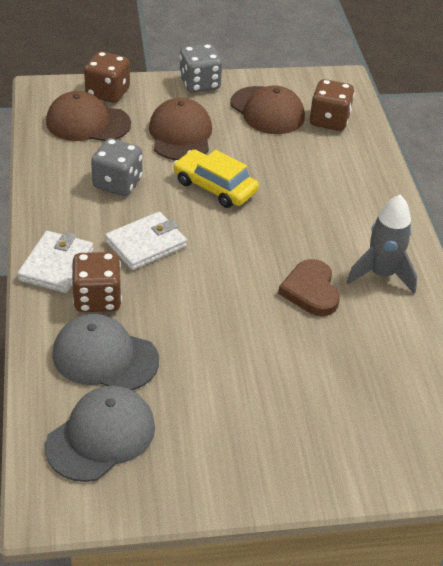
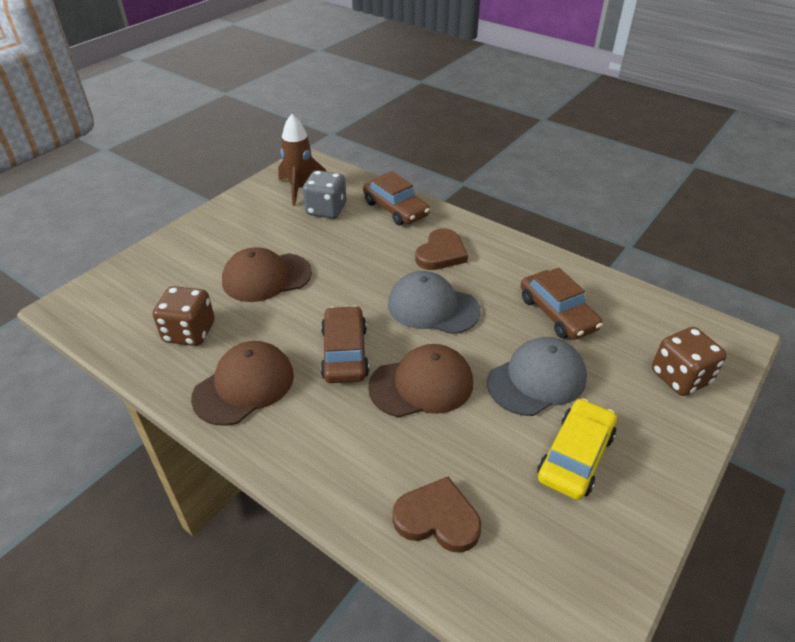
brown car: none = 0 -> [320,306,369,383] [363,171,430,225] [520,268,602,340] = 3
brown dice: [71,252,122,312] [84,51,130,103] [310,79,355,131] = 3 -> [153,286,215,346] [652,327,727,396] = 2
brown heart: [278,259,340,316] = 1 -> [392,477,481,553] [415,228,468,270] = 2
brown rocket: none = 0 -> [278,114,327,206] = 1
grey dice: [91,138,142,196] [179,44,222,93] = 2 -> [303,170,346,219] = 1
grey rocket: [346,195,417,294] = 1 -> none = 0
white wallet: [17,231,94,293] [105,212,187,270] = 2 -> none = 0

